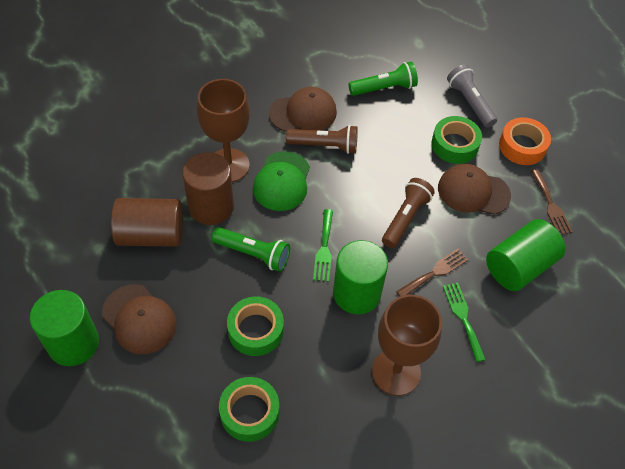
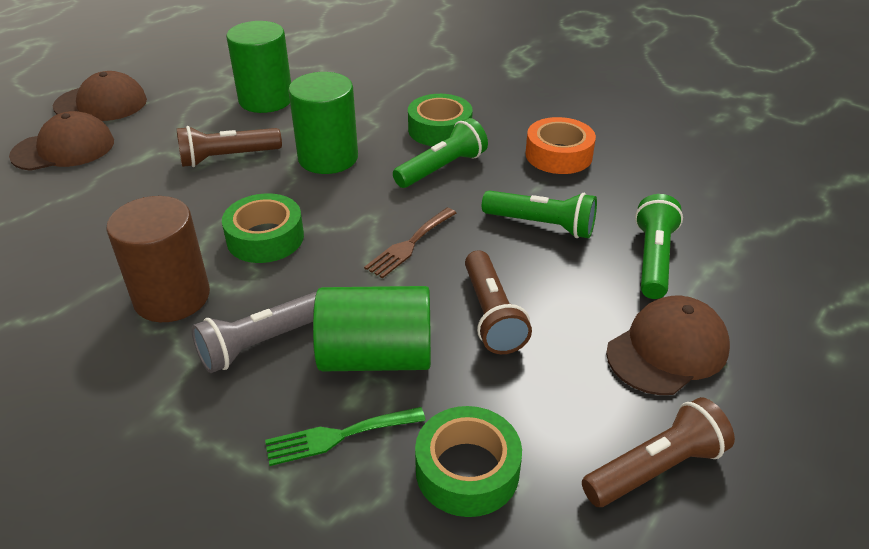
brown cylinder: [111,198,183,247] [182,152,234,225] = 2 -> [106,196,210,322] = 1
brown flashlight: [286,125,358,154] [382,178,435,248] = 2 -> [177,126,282,167] [465,250,532,354] [582,397,735,507] = 3
brown fork: [396,249,469,296] [531,169,573,235] = 2 -> [364,208,456,278] = 1
brown goblet: [197,79,250,182] [372,295,442,396] = 2 -> none = 0
green cap: [253,151,310,211] = 1 -> none = 0
green flashlight: [212,227,290,272] [349,61,418,96] = 2 -> [393,118,488,188] [482,190,597,238] [635,194,683,299] = 3
green fork: [313,209,333,282] [443,283,486,362] = 2 -> [265,407,426,466] = 1

